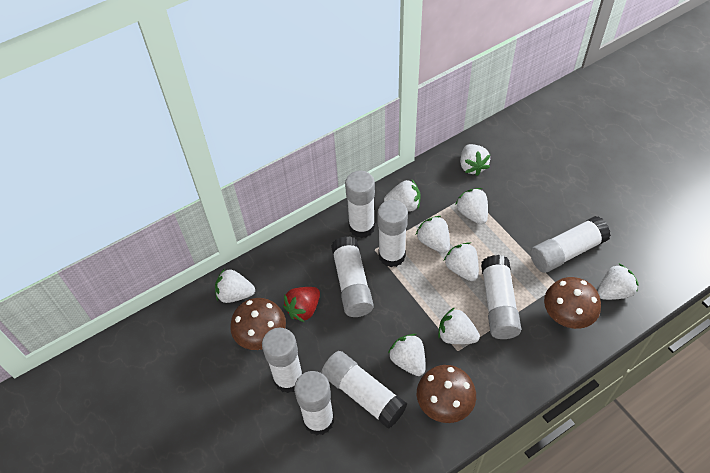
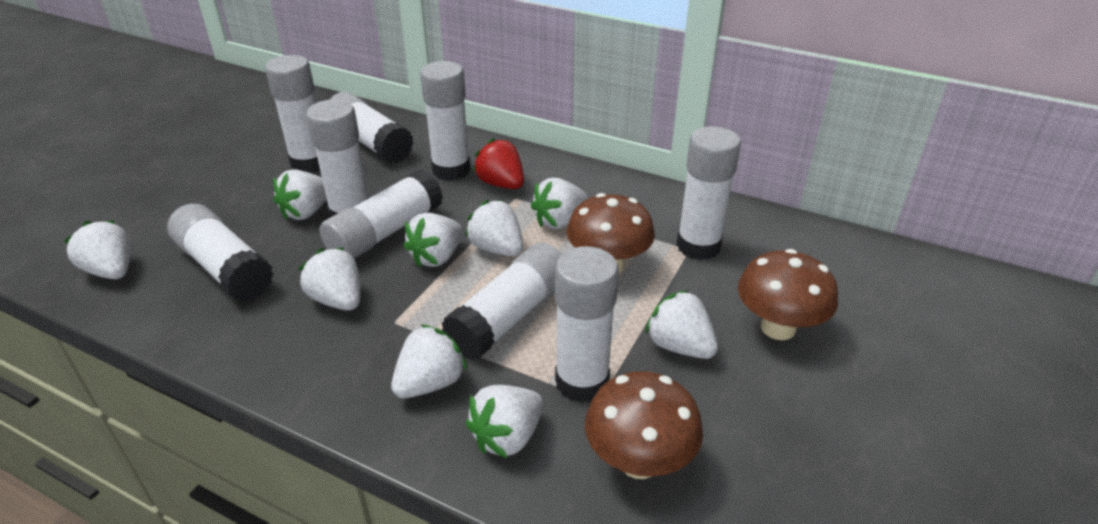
white glue stick: [262,328,303,393] [294,371,334,435] [321,351,407,429] [331,236,374,317] [345,171,375,238] [377,200,408,267] [481,255,521,339] [530,216,611,273] = 8 -> [167,204,274,301] [265,55,320,172] [306,99,370,217] [320,169,443,259] [330,92,414,163] [420,61,471,181] [442,243,562,360] [555,246,619,403] [676,126,741,260] = 9

